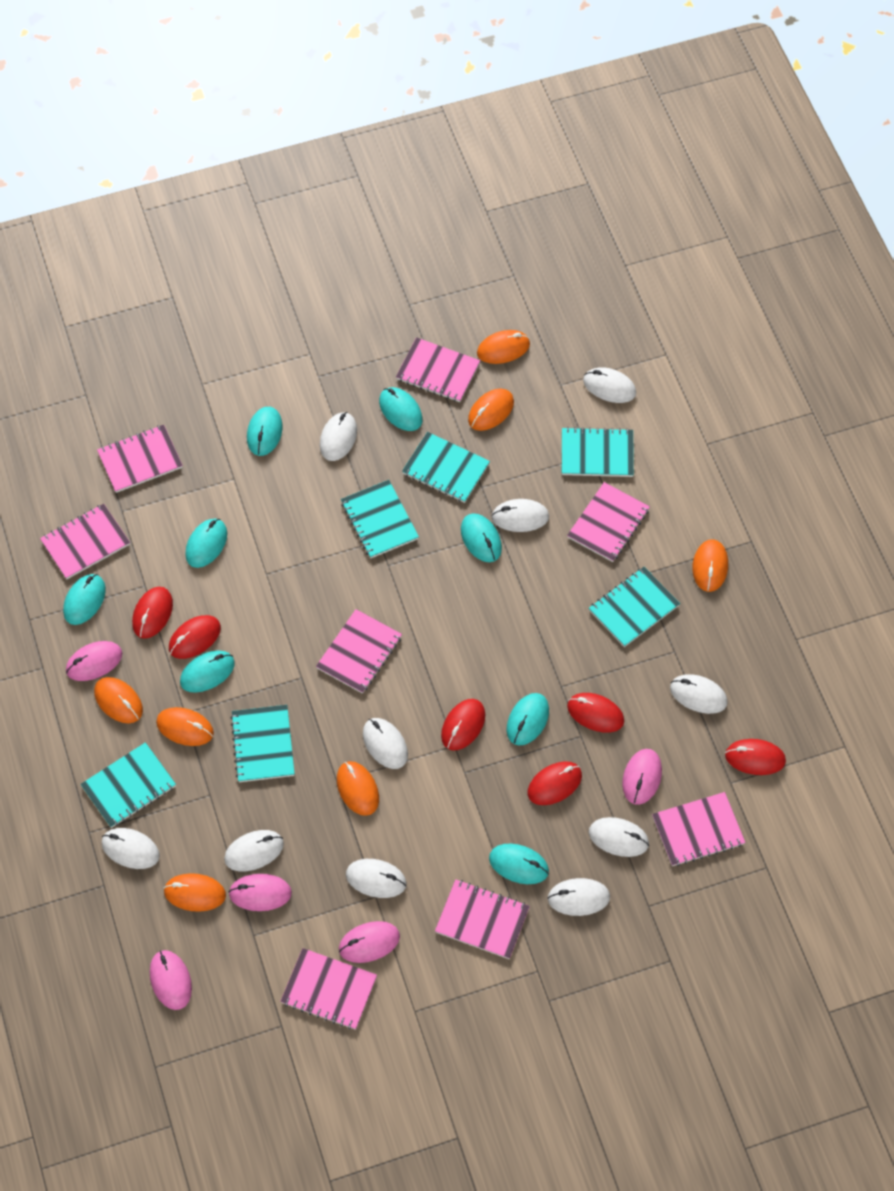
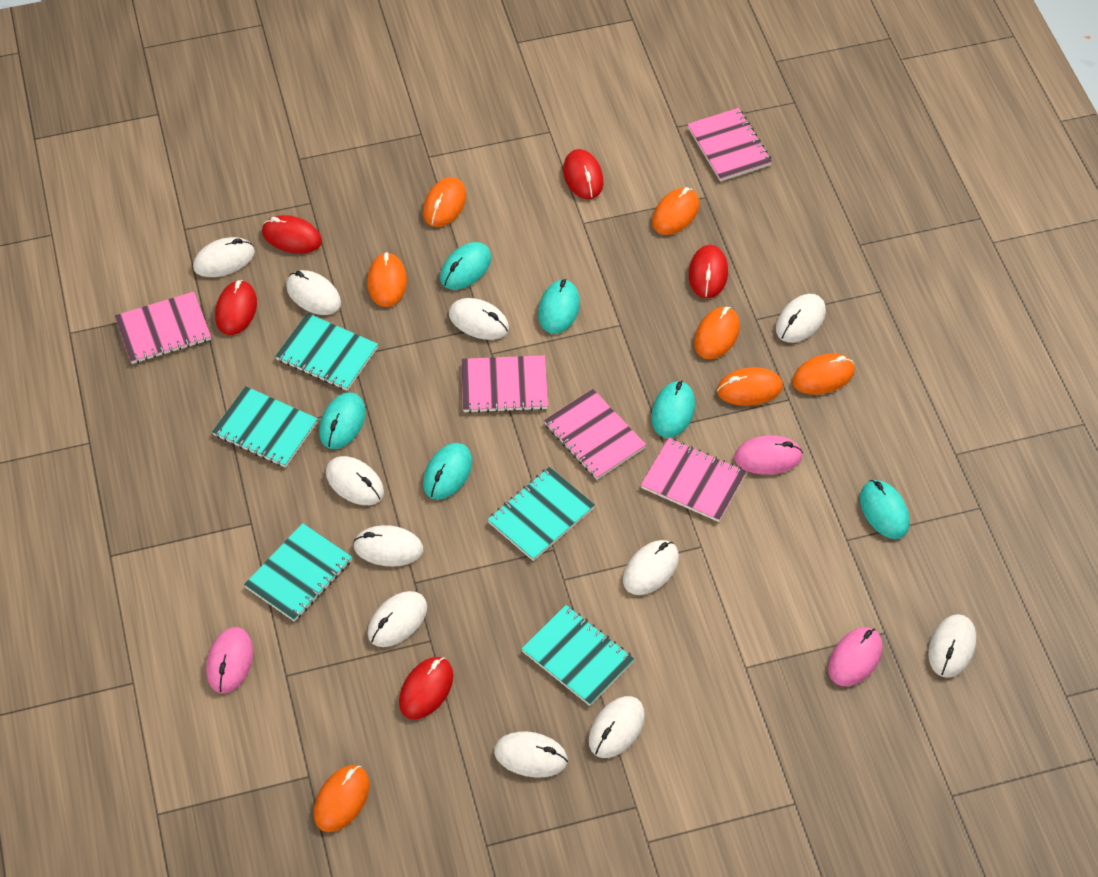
pink mouse: [66,641,122,681] [150,950,192,1010] [229,874,292,911] [339,921,400,963] [622,749,662,805] = 5 -> [206,627,253,693] [734,435,803,475] [828,627,882,686] = 3
pink notebook: [40,504,130,579] [97,425,183,493] [280,948,377,1030] [316,609,402,694] [396,337,480,402] [435,879,530,959] [567,482,650,562] [652,792,746,866] = 8 -> [115,292,211,364] [461,355,548,413] [544,389,646,479] [641,438,746,522] [687,108,772,181] = 5
red mouse: [132,587,173,639] [169,615,221,659] [441,699,485,750] [528,761,582,805] [567,693,624,733] [725,739,786,775] = 6 -> [215,280,257,335] [262,215,322,254] [399,657,453,719] [563,149,604,199] [689,245,728,298] = 5
turquoise mouse: [63,574,106,625] [180,651,235,693] [185,519,227,568] [247,407,283,456] [379,387,423,431] [461,513,502,562] [489,843,549,884] [507,693,549,745] = 8 -> [319,392,366,449] [423,443,472,500] [440,242,491,290] [538,279,580,334] [651,381,695,438] [860,480,909,539] = 6
turquoise notebook: [80,742,176,828] [230,705,295,782] [341,480,419,558] [402,432,490,503] [562,427,634,477] [589,567,680,647] = 6 -> [212,386,318,468] [244,523,352,622] [275,313,378,391] [488,467,595,561] [521,605,634,706] = 5
white mouse: [102,828,160,869] [224,830,284,871] [320,412,357,461] [346,859,407,898] [363,718,408,769] [491,499,549,532] [547,878,610,916] [583,367,636,403] [589,817,649,857] [670,674,728,714] = 10 -> [193,237,255,277] [286,270,341,315] [326,456,384,505] [353,525,423,566] [368,591,427,647] [449,298,509,340] [494,732,568,778] [589,696,645,758] [623,540,679,595] [776,294,826,343] [928,614,976,678] = 11

